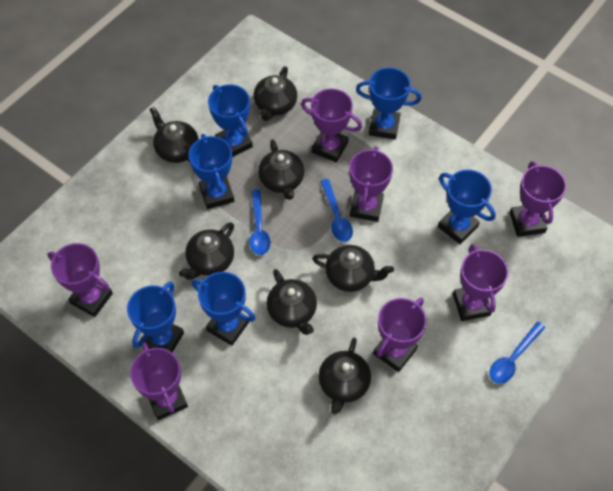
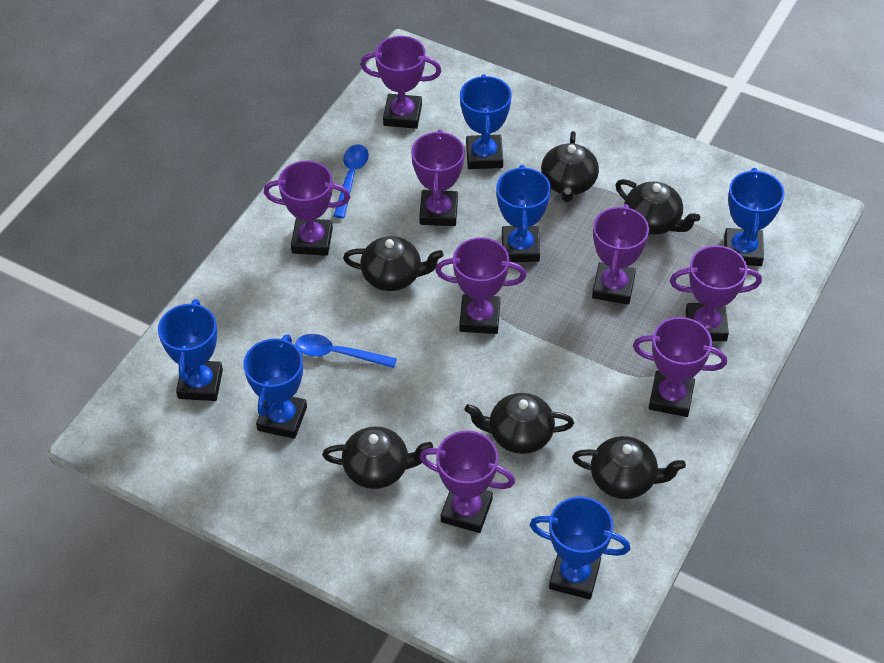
black teapot: [149,107,199,163] [179,222,234,280] [254,66,297,121] [258,139,304,200] [266,269,317,335] [312,245,394,292] [318,338,371,415] = 7 -> [322,426,433,489] [343,236,444,291] [465,393,574,454] [541,131,599,202] [572,436,686,499] [616,179,700,235] = 6
blue spoon: [249,189,270,255] [320,179,353,242] [490,321,546,384] = 3 -> [296,334,397,368] [333,145,369,218] = 2
purple trophy: [48,243,113,317] [130,343,188,420] [301,89,362,162] [349,146,393,222] [373,298,427,372] [453,244,509,321] [509,161,566,237] = 7 -> [264,161,350,256] [361,36,441,129] [411,129,465,226] [420,431,515,533] [435,237,526,334] [592,204,649,305] [633,317,727,417] [670,245,762,341] = 8

